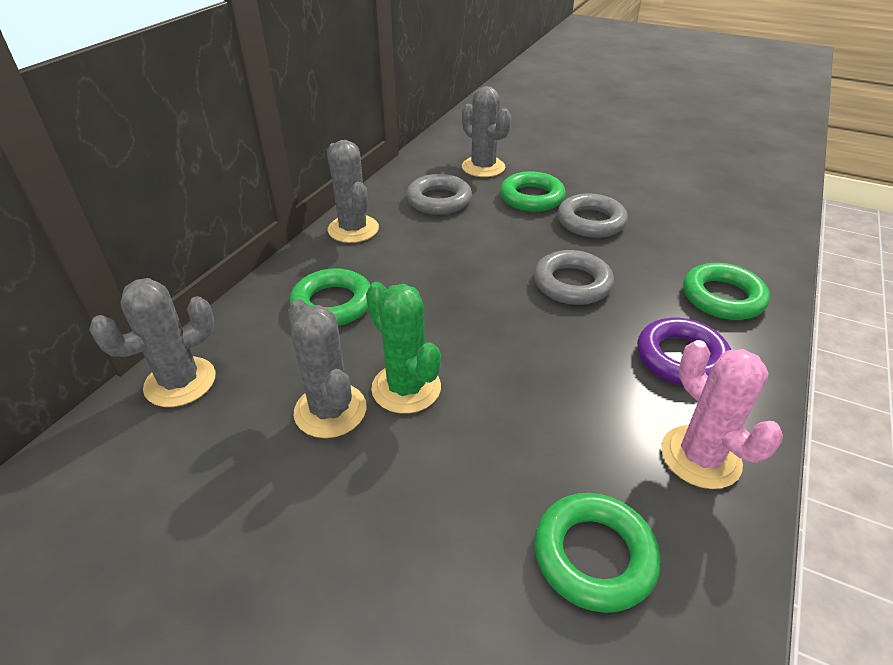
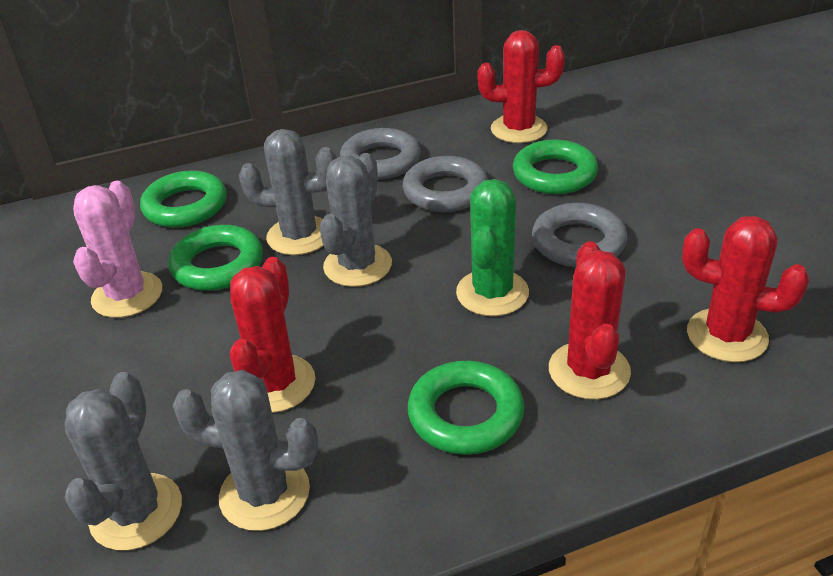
purple ring: [637,318,731,386] = 1 -> none = 0
red cactus: none = 0 -> [230,257,315,413] [477,30,565,143] [549,241,631,400] [682,216,809,362] = 4

